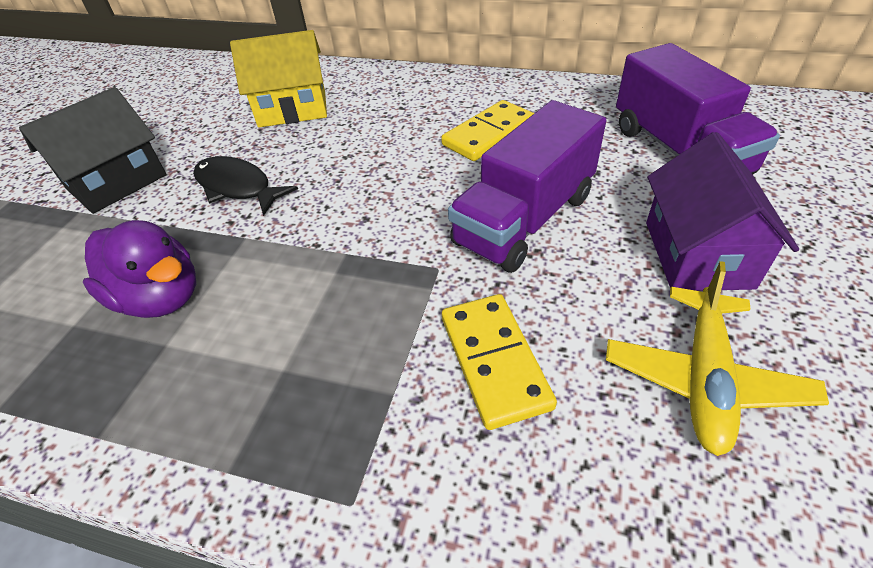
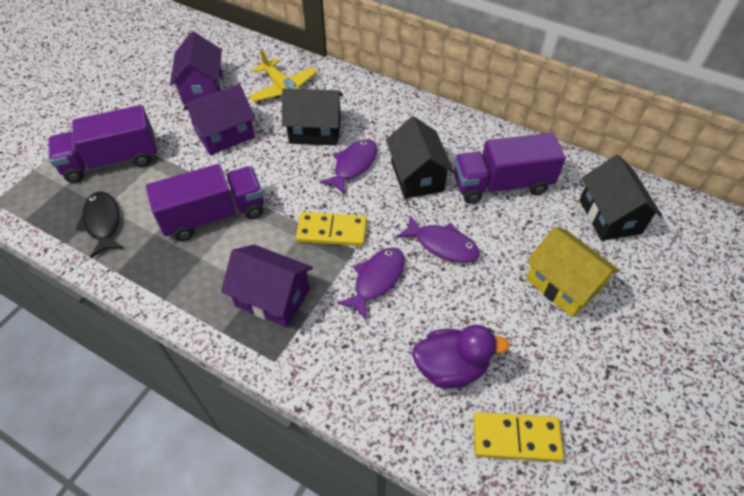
black house: [19,87,167,214] = 1 -> [282,88,343,146] [386,116,454,199] [579,155,662,241] = 3
purple fish: none = 0 -> [319,139,377,194] [337,248,405,320] [396,215,480,262] = 3
purple house: [646,132,799,291] = 1 -> [170,31,222,104] [184,84,255,155] [221,244,313,328] = 3
purple truck: [448,100,606,273] [616,43,780,175] = 2 -> [48,105,158,183] [146,164,264,241] [454,133,566,204] = 3

